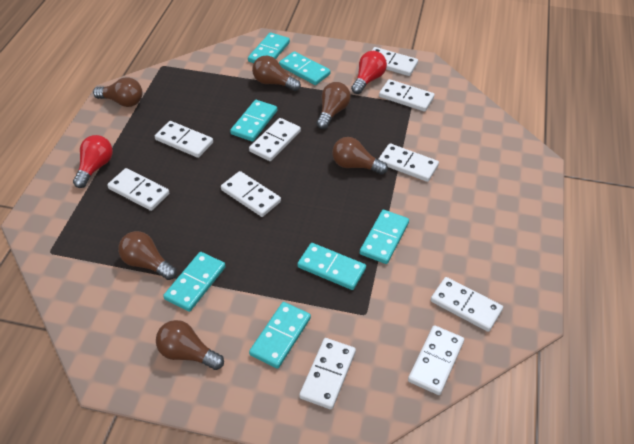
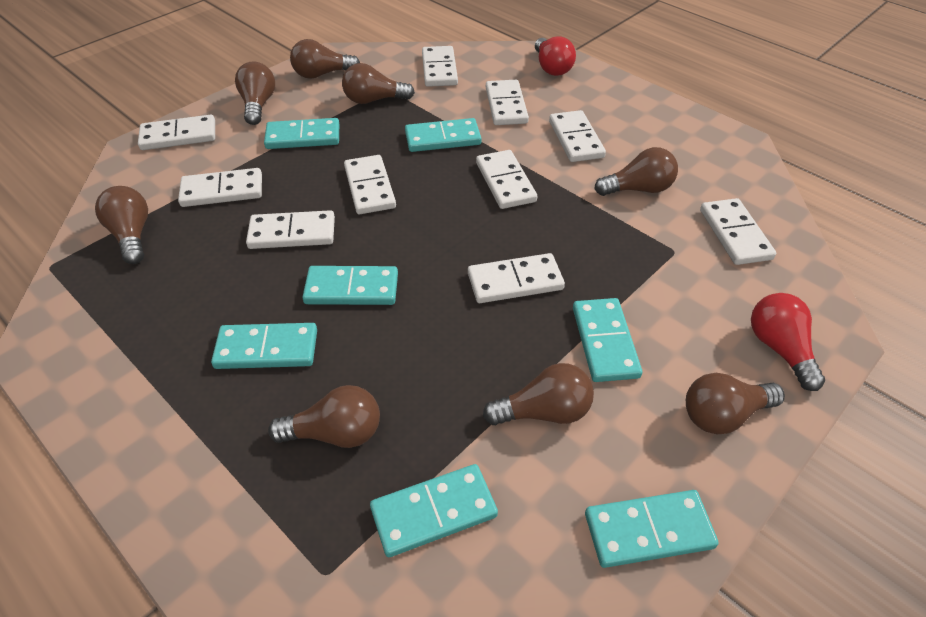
brown light bulb: [93,77,143,107] [118,231,177,280] [156,320,224,370] [252,55,301,91] [317,82,351,129] [332,137,388,175] = 6 -> [95,186,148,264] [235,61,275,125] [268,385,380,448] [290,39,360,79] [342,63,415,104] [483,363,594,425] [595,147,678,196] [686,373,785,434] = 8

